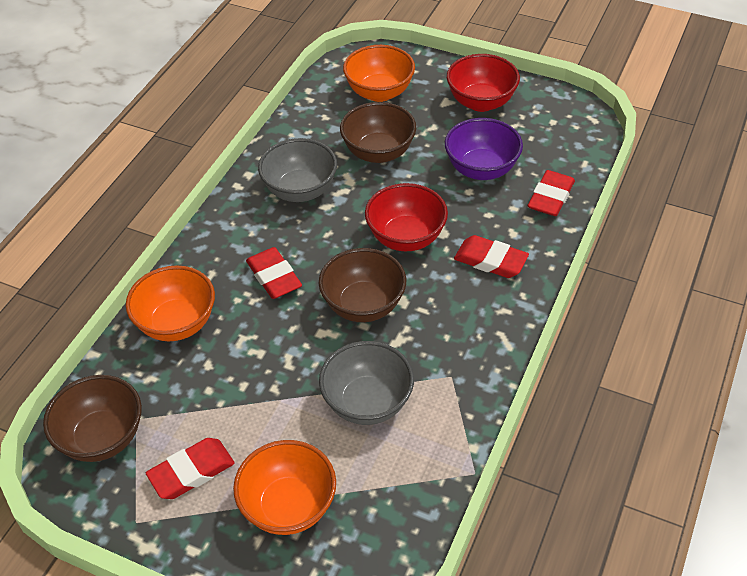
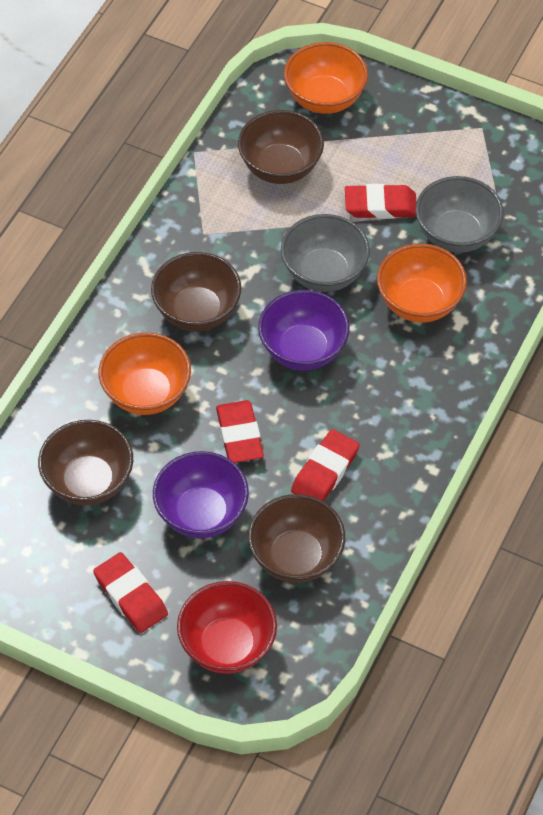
brown bowl: [43,375,142,462] [319,248,406,322] [340,102,416,163] = 3 -> [38,420,133,506] [151,252,241,331] [238,110,324,184] [248,494,345,583] = 4
purple bowl: [445,118,523,180] = 1 -> [153,451,249,538] [258,290,350,371] = 2
red bowl: [365,183,448,251] [447,54,520,112] = 2 -> [177,581,277,674] = 1

